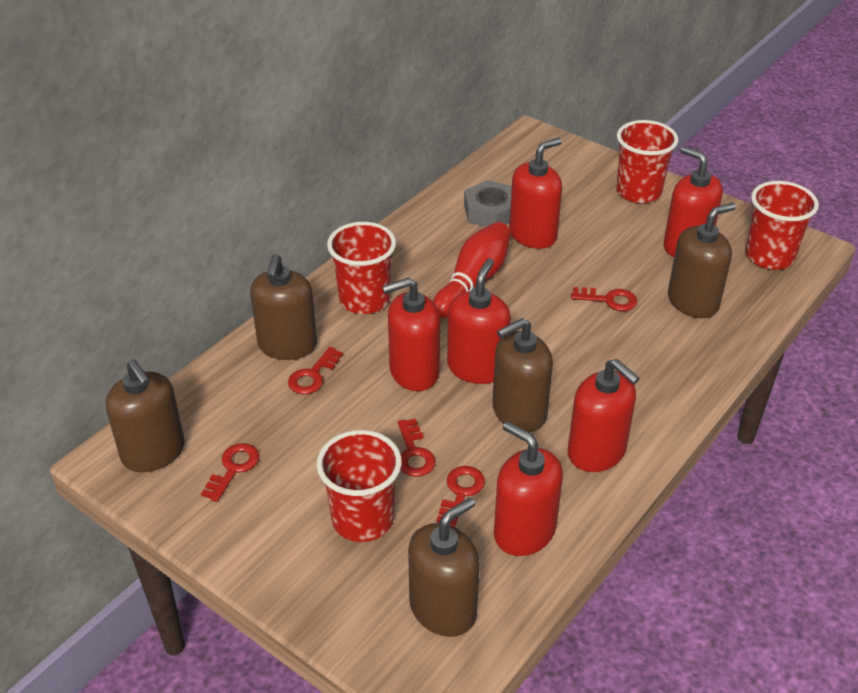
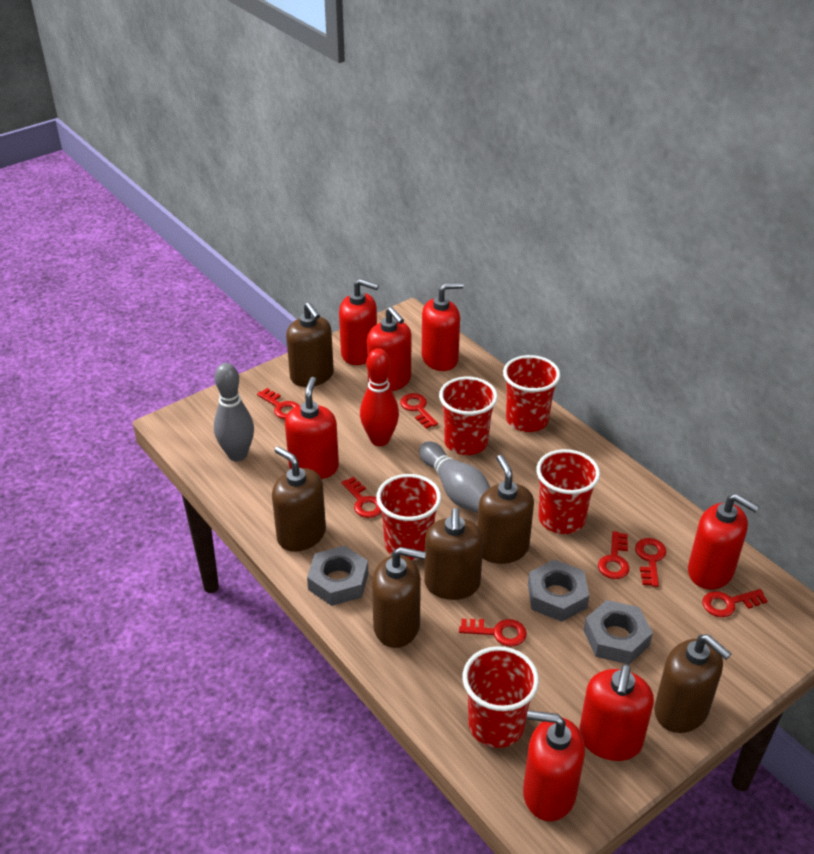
brown soap dispenser: [106,359,185,472] [250,254,317,360] [408,497,480,637] [492,318,553,432] [668,203,736,318] = 5 -> [272,446,326,552] [286,302,334,387] [372,547,426,648] [424,508,483,600] [477,455,534,564] [654,634,732,733] = 6
grey bowling pin: none = 0 -> [214,363,254,461] [419,441,490,513] = 2
grey nut: [464,180,512,227] = 1 -> [307,546,368,606] [528,559,589,622] [584,600,653,664] = 3
red cup: [317,430,402,542] [327,222,396,314] [616,120,678,203] [746,181,819,270] = 4 -> [376,474,441,561] [439,377,498,455] [462,646,539,748] [503,355,560,432] [536,449,600,534] = 5
red key: [201,443,260,502] [288,347,343,394] [398,419,436,477] [436,466,485,527] [571,287,638,311] = 5 -> [257,388,299,419] [341,477,381,518] [400,393,438,429] [459,619,527,647] [598,531,629,579] [635,538,666,587] [703,589,768,617] = 7
red soap dispenser: [382,277,440,391] [447,258,511,384] [494,421,563,556] [509,138,562,249] [568,359,639,472] [664,146,723,257] = 6 -> [285,377,339,479] [339,279,379,365] [367,307,411,391] [422,282,464,371] [523,710,585,821] [579,664,654,761] [688,494,759,590] = 7

